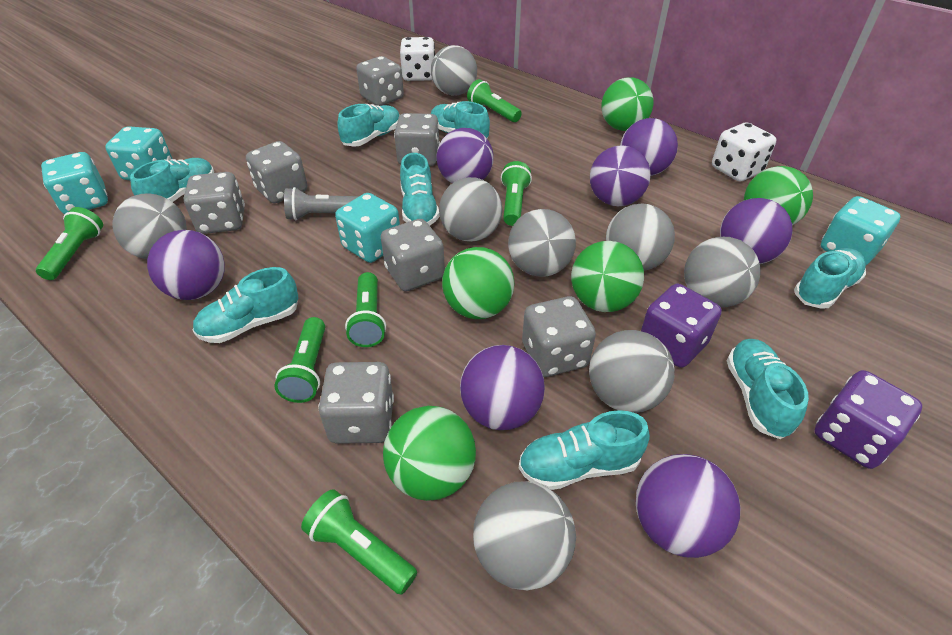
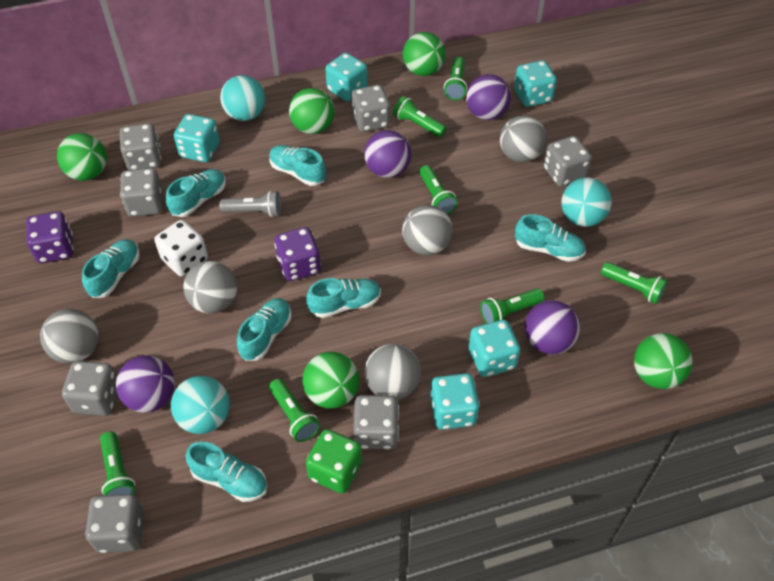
green dice: none = 0 -> [306,429,362,494] = 1
green flashlight: [36,207,103,280] [274,317,325,403] [301,489,417,595] [345,272,386,347] [467,79,522,122] [501,161,532,226] = 6 -> [100,431,136,495] [269,379,320,442] [393,96,446,137] [419,165,458,214] [444,57,467,101] [480,288,545,324] [601,262,668,304] = 7
grey ball: [112,193,187,259] [431,45,477,96] [439,177,502,242] [473,482,576,590] [508,209,576,277] [589,330,675,413] [606,204,675,270] [684,237,761,307] = 8 -> [40,309,98,363] [183,261,237,314] [365,344,421,400] [402,205,453,255] [500,115,547,163] = 5
purple ball: [147,230,225,300] [436,128,493,183] [460,345,545,430] [590,145,651,206] [620,118,678,176] [636,454,741,558] [720,198,793,264] = 7 -> [116,356,175,413] [364,130,411,178] [466,74,511,120] [525,300,580,355] = 4
turquoise ball: none = 0 -> [171,376,230,434] [220,75,265,121] [561,178,612,227] = 3
turquoise dice: [41,152,108,214] [105,126,173,180] [335,193,400,263] [821,196,901,265] = 4 -> [174,114,220,162] [325,53,368,101] [430,373,480,430] [469,320,521,377] [514,60,557,107] = 5
turquoise shoe: [130,158,214,202] [193,267,299,343] [338,104,400,147] [400,153,440,226] [431,101,490,138] [519,410,650,490] [727,339,809,439] [794,248,866,309] = 8 -> [82,239,140,298] [166,169,226,217] [186,442,267,502] [237,298,291,361] [269,145,326,186] [306,278,381,318] [515,214,586,262] = 7
white dice: [400,37,435,81] [712,122,776,182] = 2 -> [154,220,208,276] = 1

